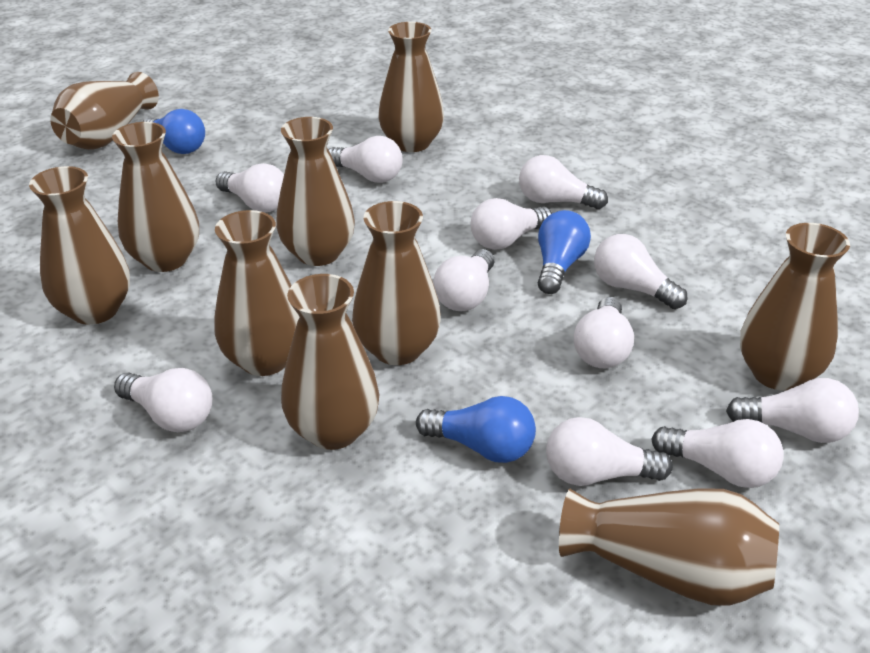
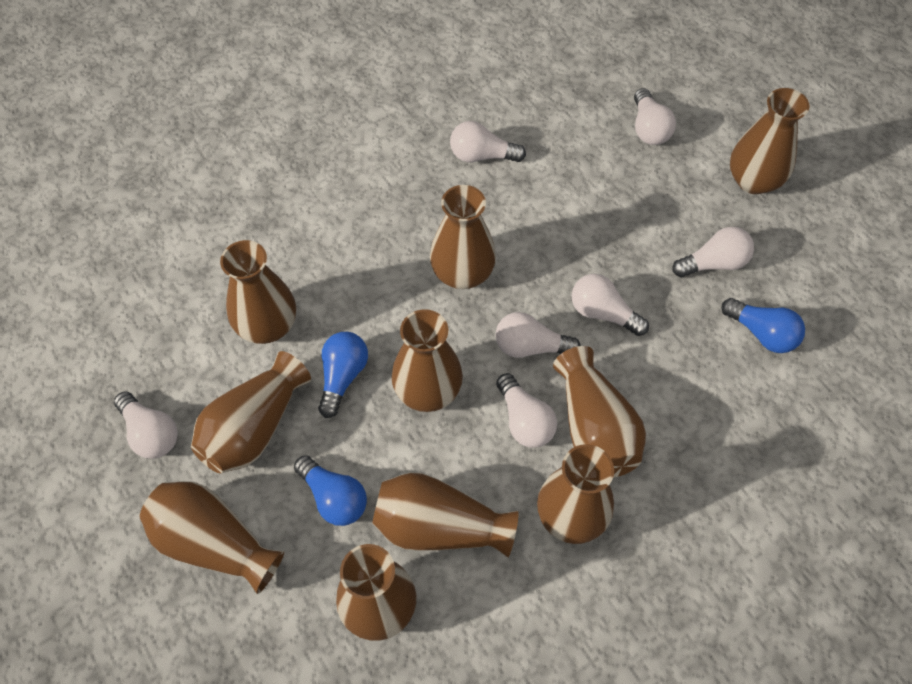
white light bulb: [114,368,213,432] [215,163,284,212] [328,136,403,183] [433,249,495,311] [471,198,552,250] [519,155,608,209] [546,417,673,486] [574,297,634,368] [594,234,687,309] [651,419,784,488] [726,378,859,443] = 11 -> [114,391,178,459] [450,121,526,162] [496,312,581,358] [496,373,557,448] [572,274,649,336] [634,88,676,145] [673,227,754,277] = 7

